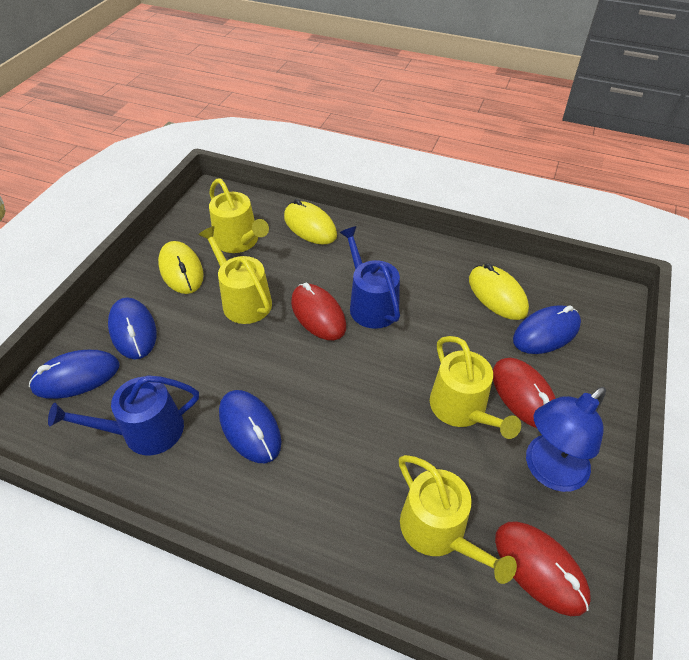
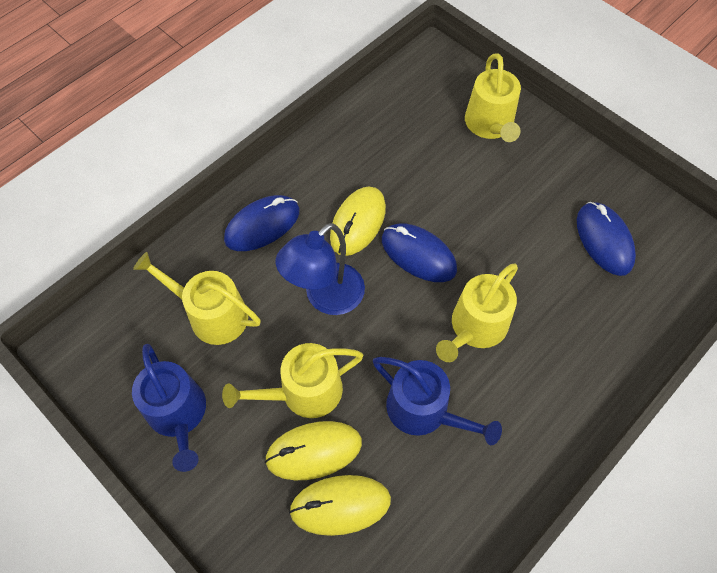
blue mouse: [29,350,120,399] [108,297,156,359] [219,390,281,463] [513,305,581,354] = 4 -> [224,195,300,251] [382,223,457,282] [577,202,636,276] = 3
red mouse: [291,283,346,340] [493,358,556,428] [495,521,591,616] = 3 -> none = 0

